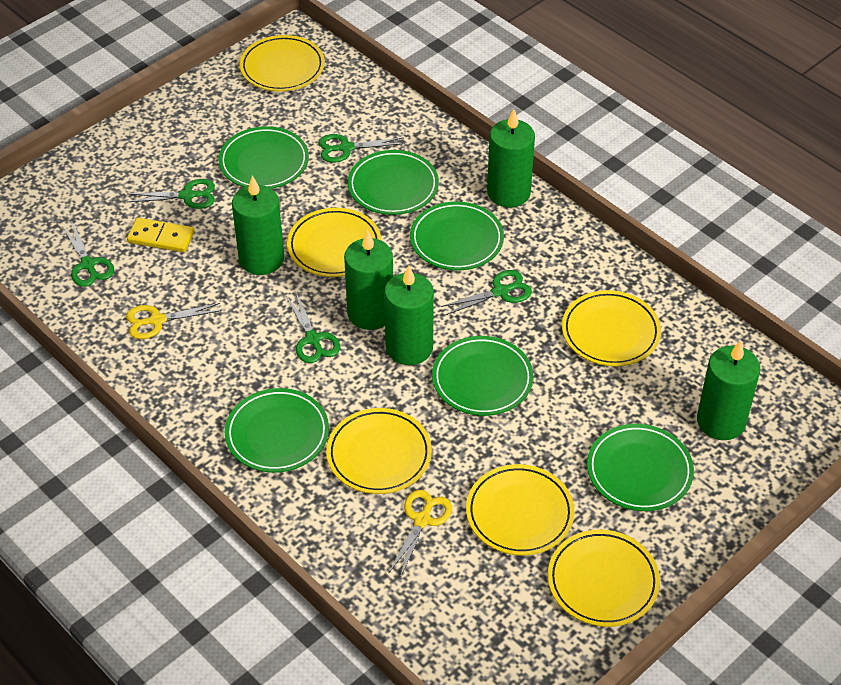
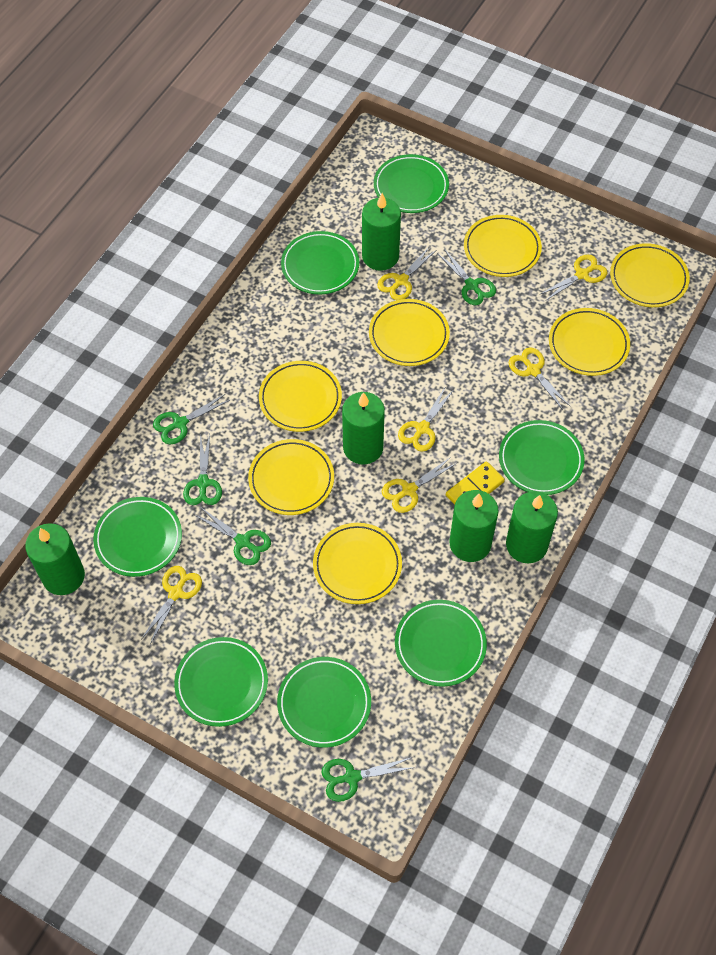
green plate: [219,126,309,189] [225,388,329,473] [348,150,439,215] [410,202,504,270] [432,336,533,416] [587,424,694,511] = 6 -> [93,497,182,577] [174,637,268,727] [277,657,371,748] [281,231,359,294] [374,154,449,213] [395,600,487,687] [499,420,584,495] = 7
yellow plate: [240,35,325,92] [287,208,382,277] [326,408,432,494] [466,464,575,556] [548,530,660,627] [562,290,661,366] = 6 -> [248,439,334,515] [259,361,342,432] [313,523,402,604] [369,299,450,366] [464,215,542,277] [549,308,630,376] [610,243,690,307] = 7
yellow scissors: [126,303,222,339] [388,490,452,578] = 2 -> [141,566,202,644] [377,246,436,300] [382,457,457,513] [398,386,454,452] [509,347,570,410] [539,254,607,301] = 6

